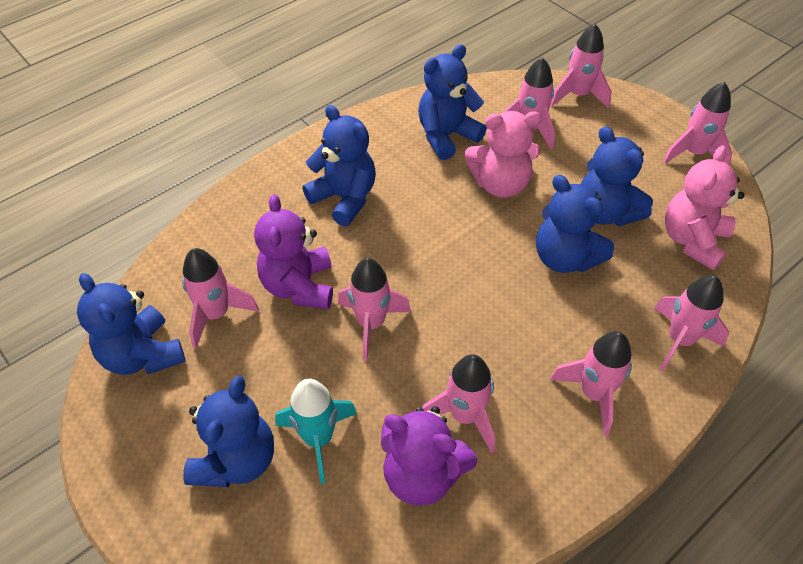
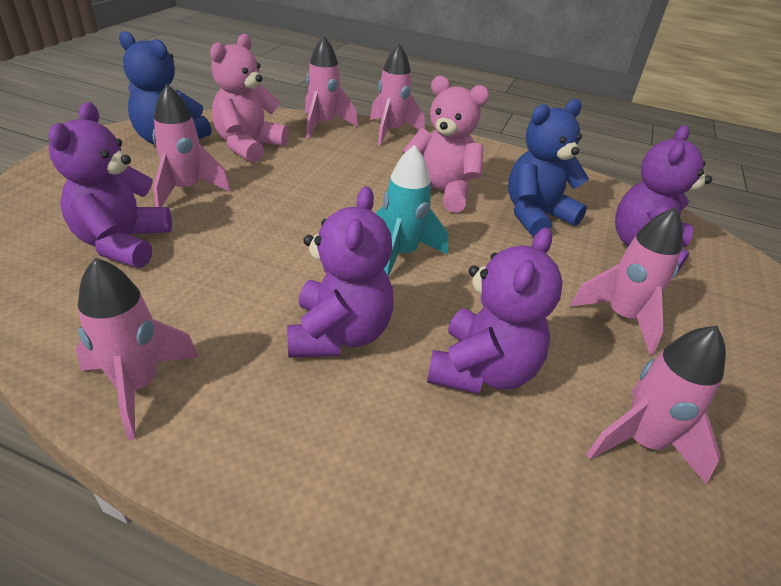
blue teddy bear: [77,273,186,375] [183,376,274,487] [303,105,376,226] [418,44,487,160] [536,175,614,273] [581,126,653,226] = 6 -> [119,31,212,145] [508,99,589,237] = 2
pink rocket: [182,248,259,348] [338,258,411,361] [422,354,495,453] [504,57,555,150] [550,24,611,108] [550,331,632,436] [654,275,729,371] [663,82,732,165] = 8 -> [75,257,199,440] [152,84,230,207] [305,36,358,138] [370,44,425,146] [570,207,683,355] [586,326,726,485] = 6
purple teddy bear: [254,194,333,309] [381,406,477,506] = 2 -> [48,102,172,268] [287,186,394,358] [427,227,563,394] [615,125,712,273] = 4

